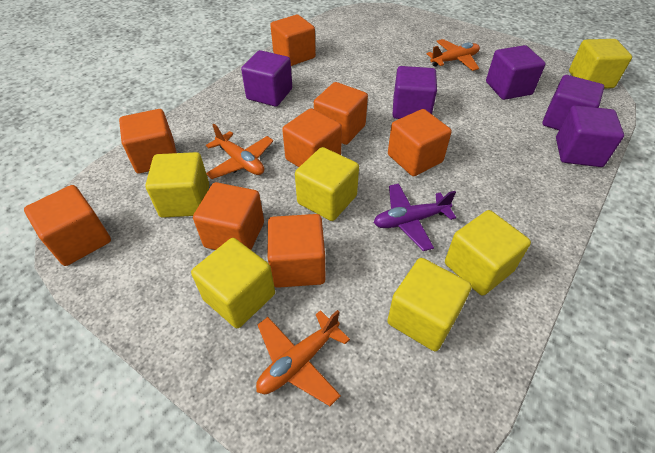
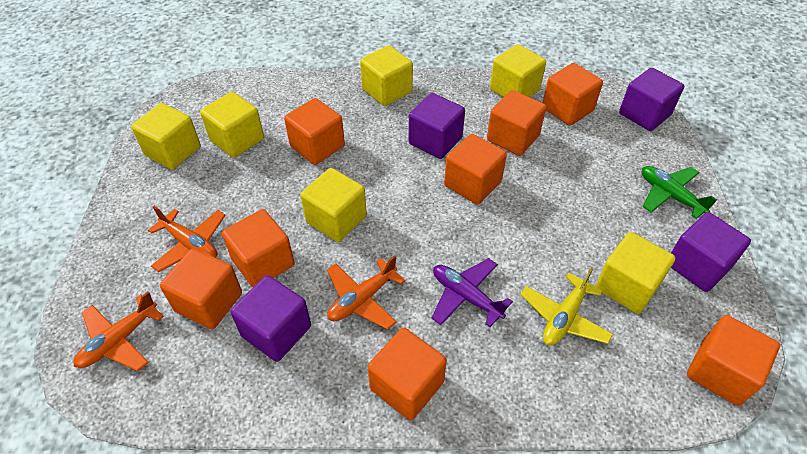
green plane: none = 0 -> [642,166,717,219] = 1
purple cube: [241,50,292,107] [393,66,437,119] [486,45,546,100] [542,75,604,130] [556,105,624,167] = 5 -> [230,275,311,362] [409,93,465,159] [619,68,684,131] [671,212,751,292] = 4
yellow plane: none = 0 -> [520,268,613,345] = 1

